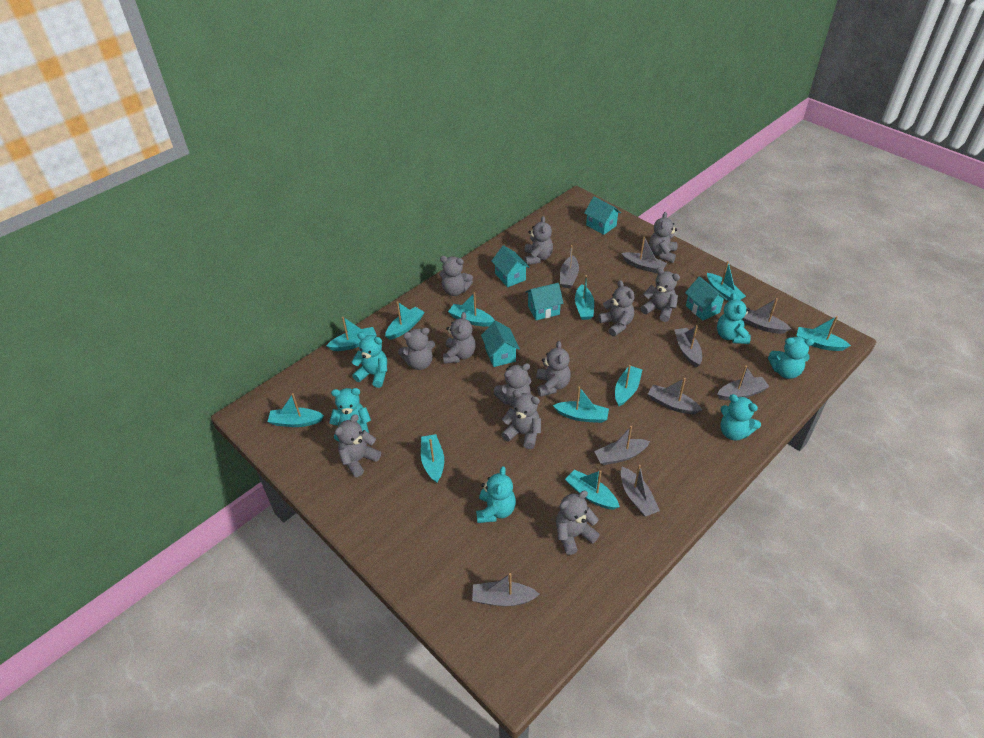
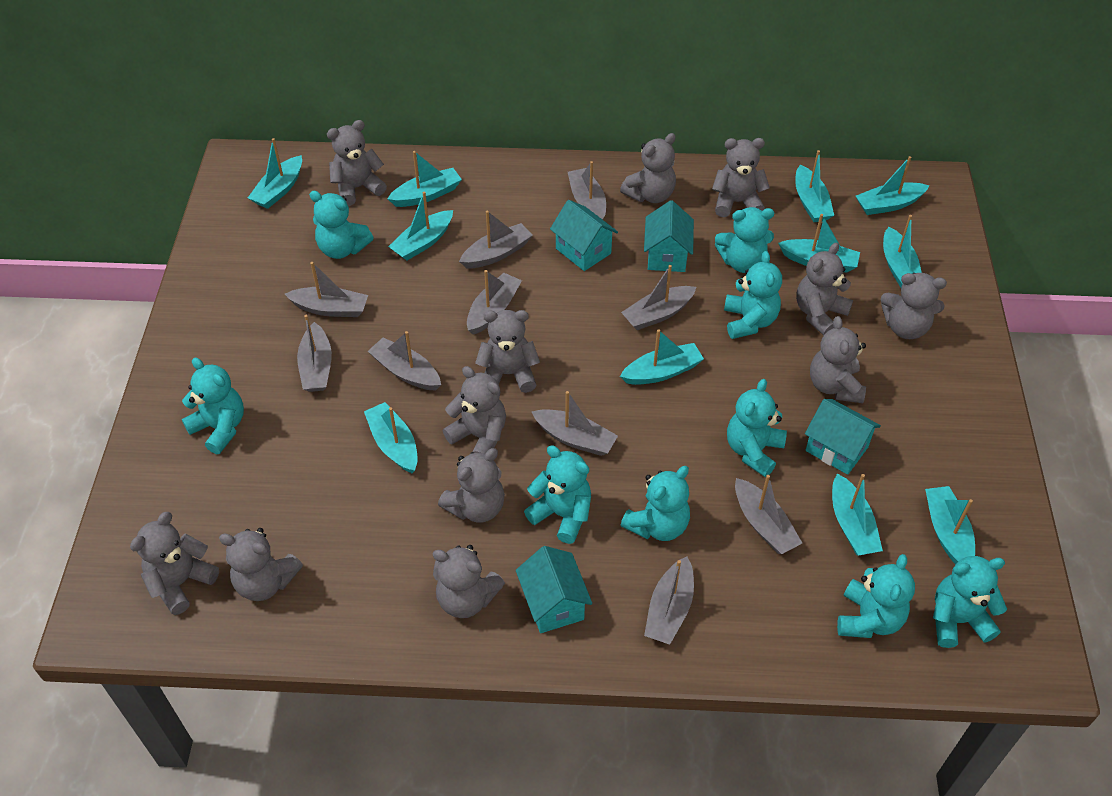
grey boat: [472,573,540,606] [560,245,579,288] [594,426,650,465] [621,465,660,517] [622,236,667,274] [648,378,702,414] [675,325,702,367] [717,366,770,400] [742,298,791,334] = 9 -> [285,262,368,317] [297,315,332,392] [368,331,441,391] [459,211,533,269] [467,270,522,335] [531,391,618,456] [568,161,606,220] [621,265,696,330] [644,556,694,645] [735,475,802,554] = 10
turquoise house: [481,321,520,367] [492,245,529,287] [526,283,564,320] [584,197,621,235] [685,276,727,321] = 5 -> [516,546,593,633] [550,200,618,271] [644,200,694,272] [805,399,881,475] = 4
turquoise teddy bear: [329,388,371,441] [352,332,387,388] [476,466,516,523] [717,293,751,344] [720,394,761,440] [768,337,814,379] = 6 -> [182,358,244,454] [309,191,374,259] [524,445,591,544] [621,466,690,541] [715,207,774,273] [724,251,782,339] [727,379,787,477] [837,554,915,638] [933,556,1007,648] = 9

